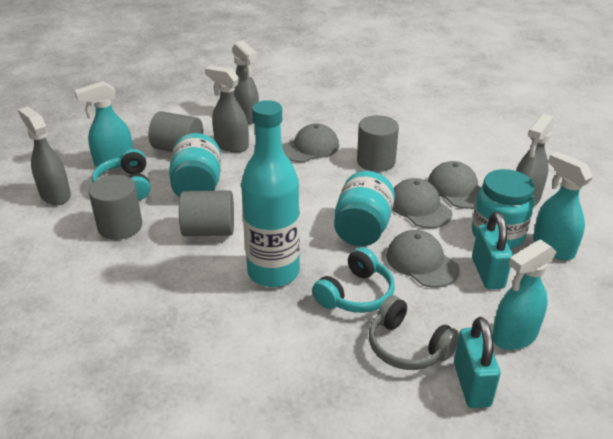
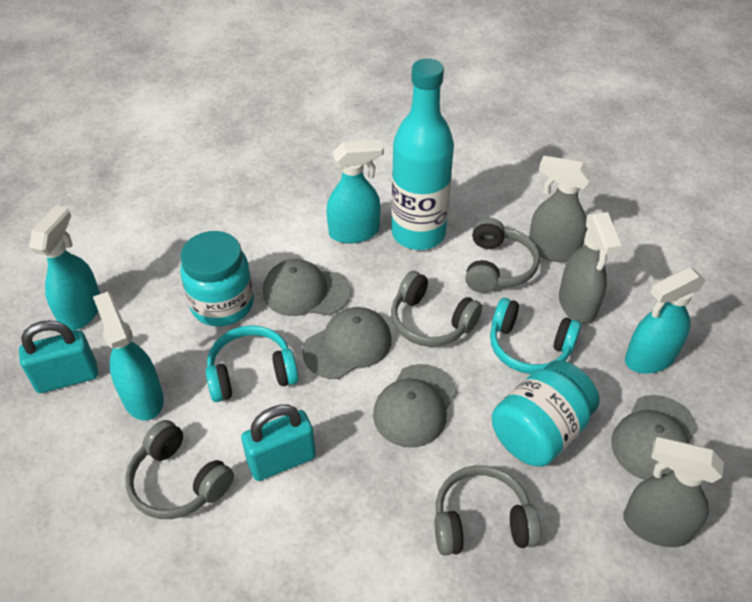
grey cylinder: [89,175,142,240] [148,111,203,152] [179,190,234,236] [357,115,399,172] = 4 -> none = 0
grey headphones: [369,295,459,370] = 1 -> [125,420,234,519] [391,271,482,347] [435,465,541,555] [465,217,540,293] = 4
grey spray bottle: [18,107,71,205] [205,65,249,153] [232,41,259,124] [516,114,555,206] = 4 -> [529,156,592,262] [559,212,622,324] [623,437,724,547] = 3
turquoise jar: [169,133,221,197] [334,171,395,246] [472,169,535,249] = 3 -> [180,231,254,326] [492,360,599,467] = 2
turquoise spray bottle: [74,81,133,169] [492,239,557,350] [533,152,593,260] = 3 -> [29,205,100,331] [93,291,164,421] [327,139,384,243] [625,267,706,374] = 4

